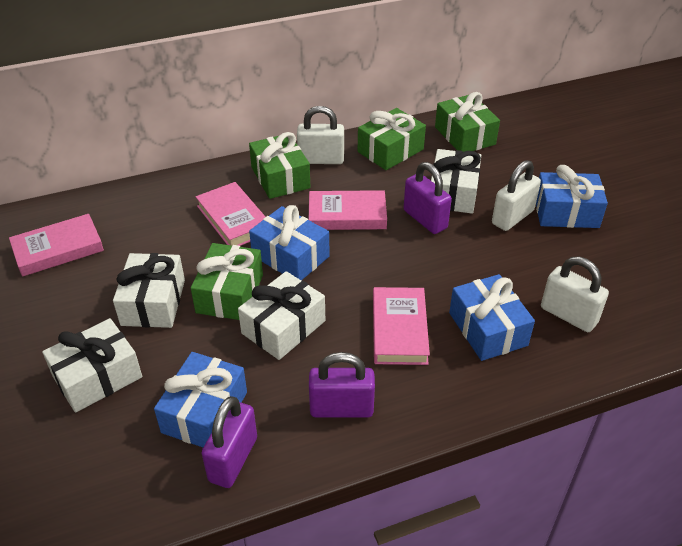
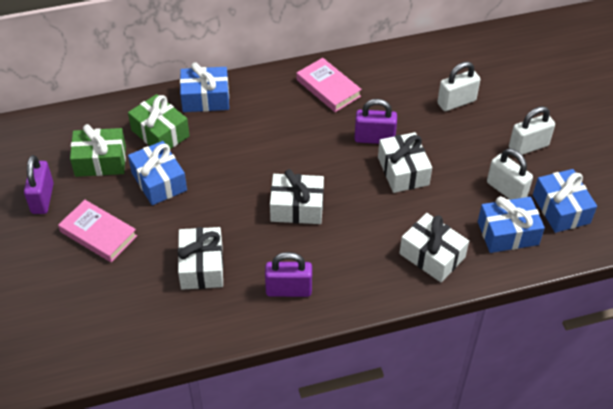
green gift: [191,243,263,320] [249,132,310,199] [358,108,426,170] [435,92,500,152] = 4 -> [70,124,126,177] [128,94,190,149] = 2
pink book: [9,214,104,277] [196,182,265,246] [309,190,387,230] [373,287,430,365] = 4 -> [58,200,137,262] [297,58,362,112] = 2

